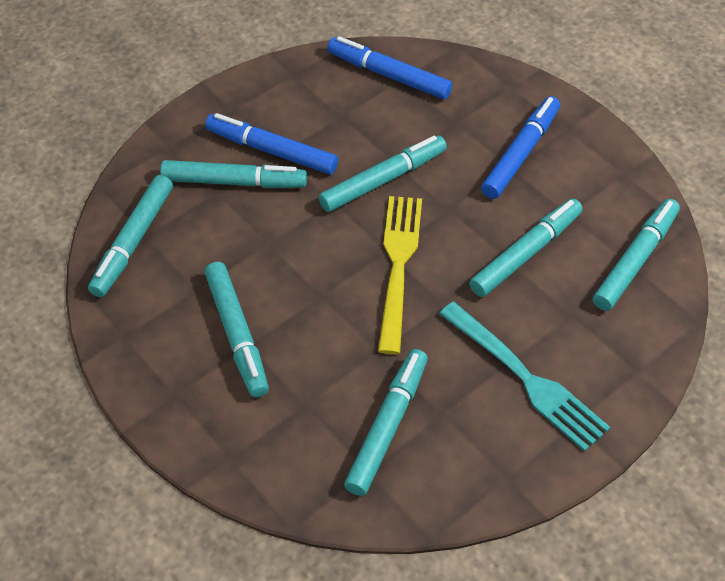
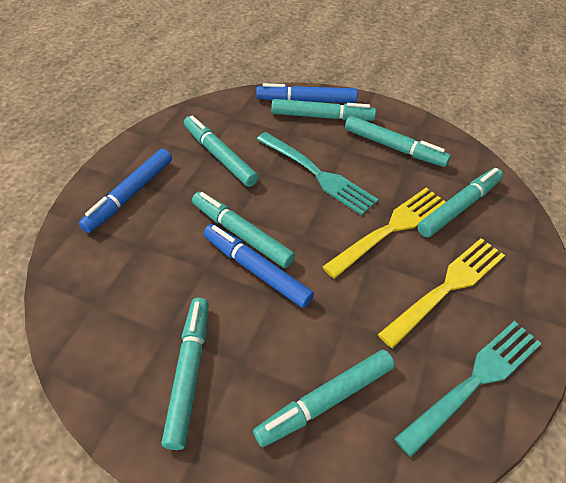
turquoise fork: [439,302,610,452] = 1 -> [256,132,378,216] [394,321,542,457] = 2
yellow fork: [378,196,422,354] = 1 -> [322,187,446,279] [378,238,505,348] = 2

